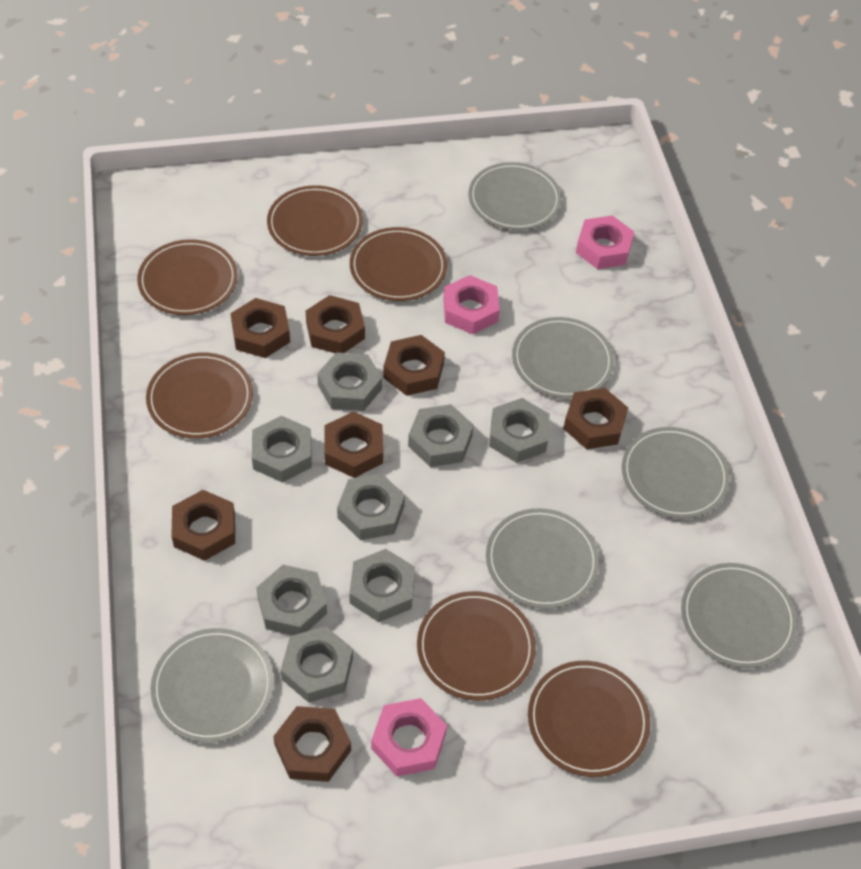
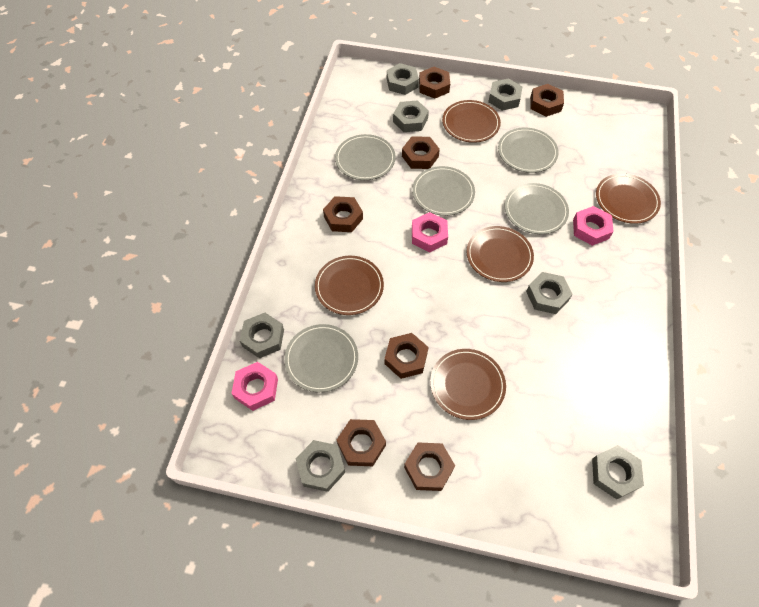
brown plate: [137,239,238,315] [146,352,253,439] [267,185,363,256] [350,227,447,301] [417,591,536,701] [528,661,650,777] = 6 -> [315,256,384,315] [430,349,506,420] [442,100,501,143] [466,226,534,282] [596,173,661,224] = 5
grey nut: [252,416,312,483] [256,565,327,635] [281,626,353,703] [317,353,382,411] [337,473,405,540] [349,549,415,622] [408,404,474,467] [489,398,550,463] = 8 -> [240,313,284,358] [296,440,345,492] [387,63,419,95] [393,100,429,132] [488,78,522,111] [526,272,573,314] [592,445,644,499] = 7
grey plate: [151,628,274,743] [469,162,562,230] [486,508,599,609] [512,317,614,399] [622,427,730,519] [681,563,798,668] = 6 -> [284,324,358,392] [335,134,396,180] [412,166,475,216] [498,128,559,173] [505,183,569,234] = 5

